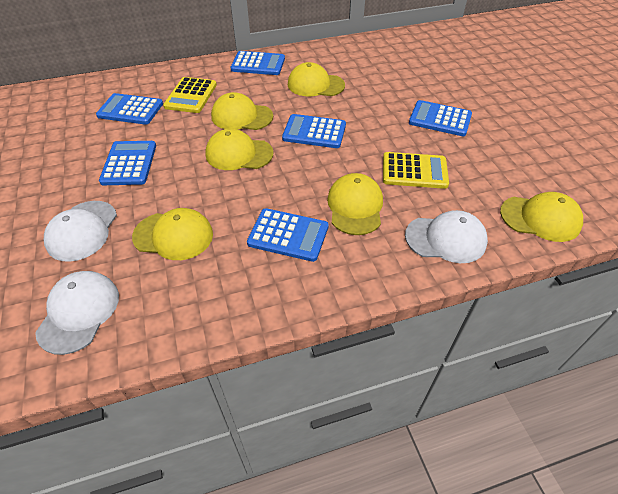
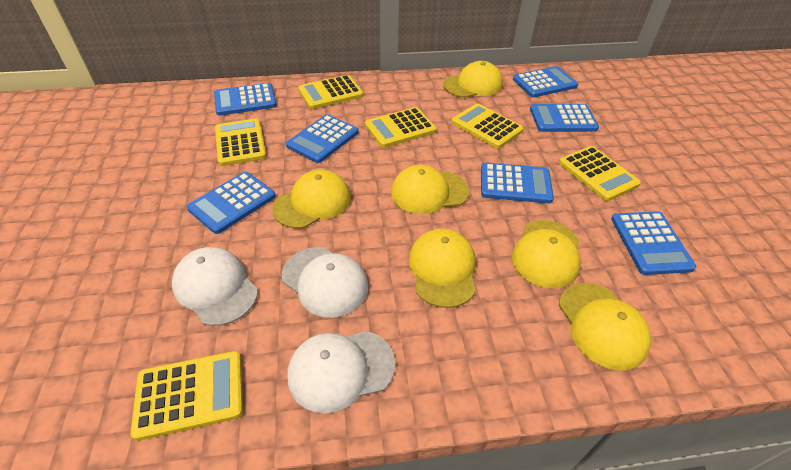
blue calculator: [96,93,163,125] [99,141,156,185] [230,51,285,75] [247,208,329,262] [282,114,346,148] [409,100,472,136] = 6 -> [187,172,276,234] [214,83,277,116] [286,114,359,163] [481,162,554,204] [513,66,578,97] [530,104,599,132] [611,211,696,275] = 7
yellow calculator: [163,77,217,113] [383,152,449,189] = 2 -> [130,351,243,441] [215,118,267,166] [298,75,363,109] [365,107,436,148] [451,103,524,148] [559,146,641,201] = 6

